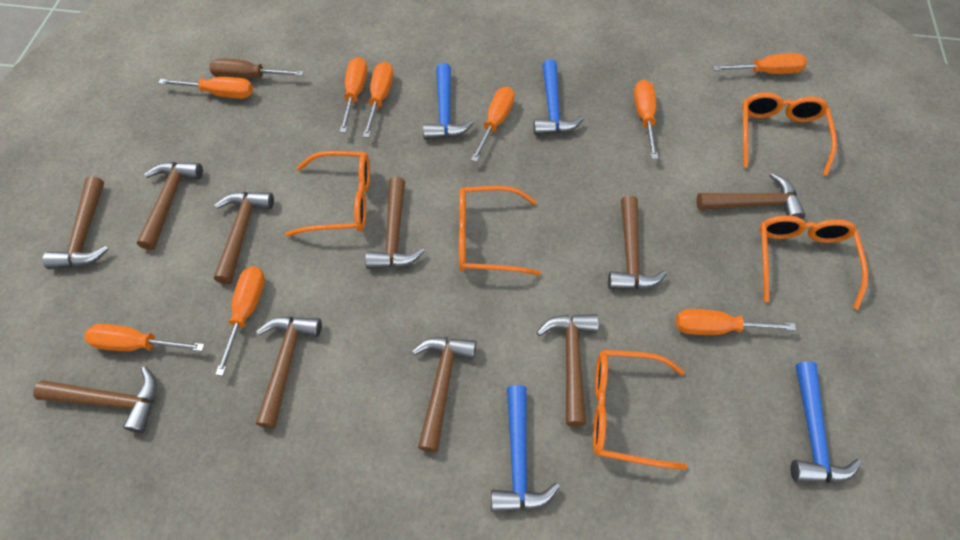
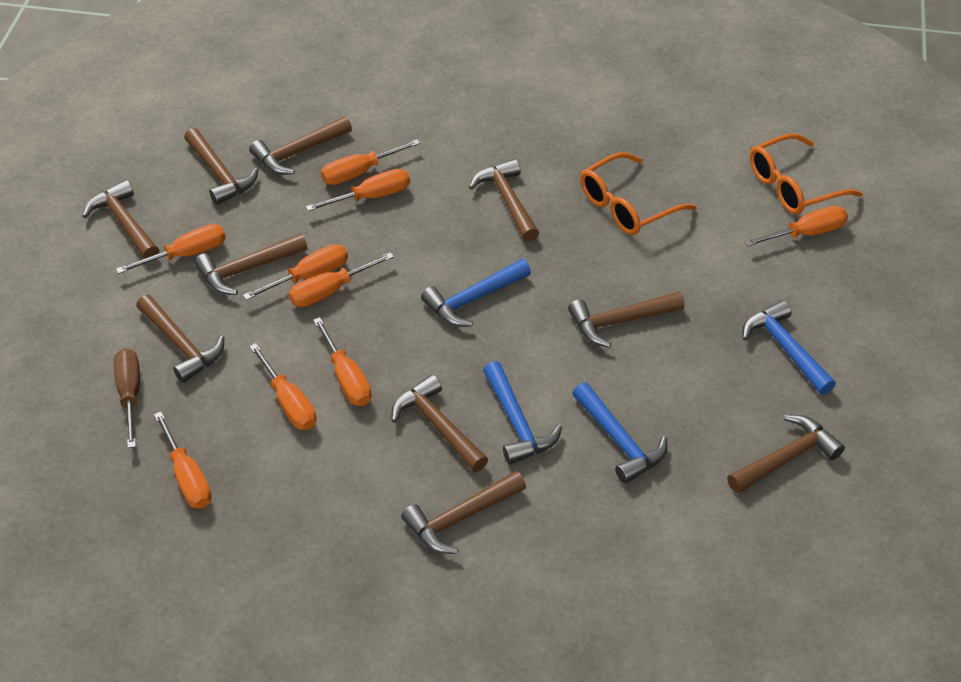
orange glasses: [285,151,370,237] [459,186,541,276] [593,350,687,470] [742,92,837,175] [759,215,868,310] = 5 -> [580,152,697,235] [750,133,863,214] = 2

